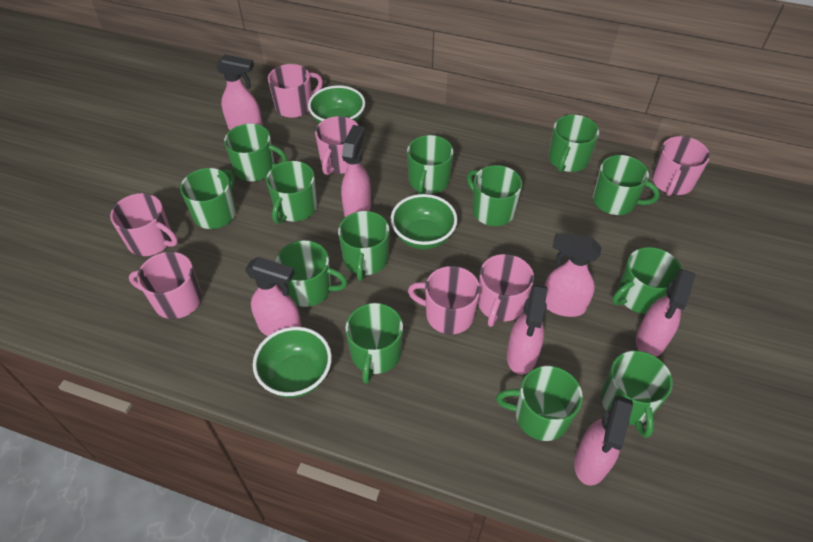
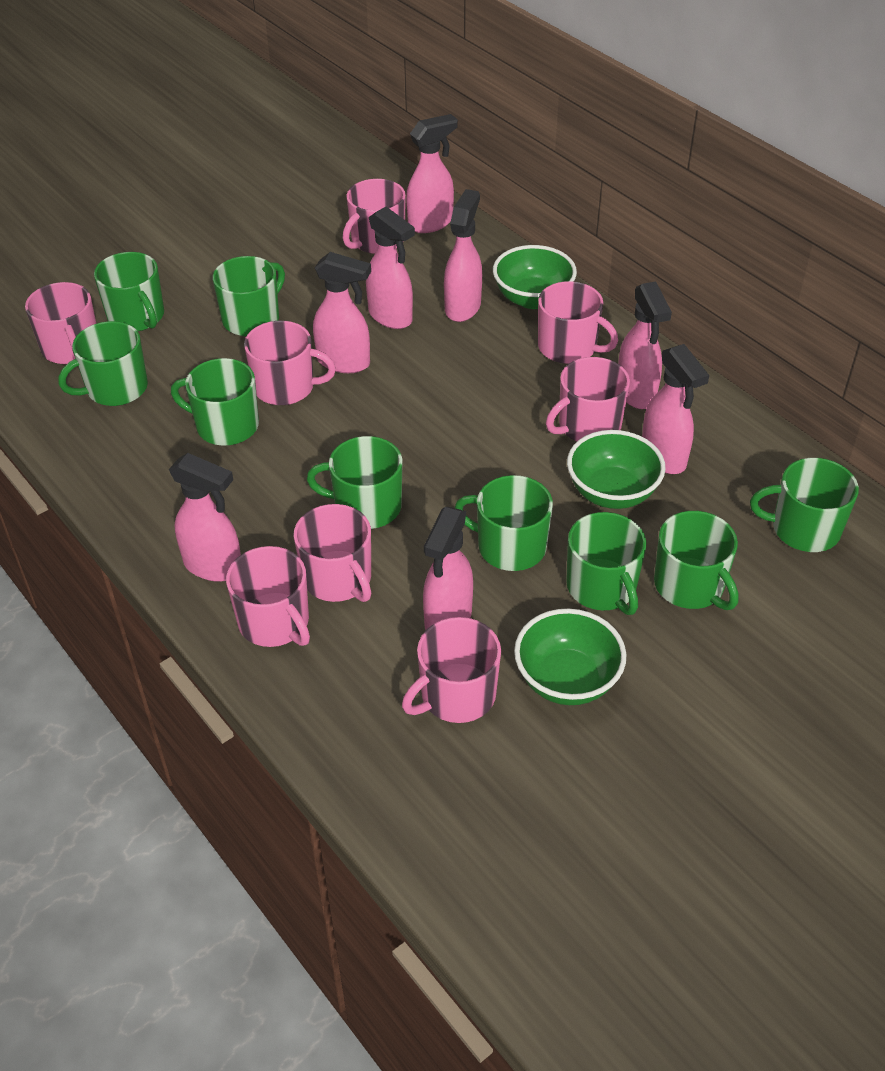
green mug: [180,168,236,229] [224,123,287,181] [266,161,317,224] [275,240,348,307] [338,211,389,281] [345,303,403,384] [407,135,454,194] [467,165,522,226] [496,366,583,441] [549,115,599,172] [593,155,660,215] [601,351,673,438] [612,247,682,314] = 13 -> [58,321,148,406] [94,252,164,331] [171,358,259,446] [213,256,285,336] [307,436,403,529] [455,475,553,571] [566,512,646,615] [654,511,739,610] [750,458,859,552] = 9
pink mug: [110,193,178,256] [129,252,202,319] [268,64,323,118] [315,116,359,175] [408,266,480,334] [478,254,534,327] [652,136,710,196] = 7 -> [25,282,96,364] [226,546,310,647] [244,321,336,405] [294,504,371,602] [343,179,406,254] [402,617,501,723] [538,281,618,364] [546,357,630,441] = 8
pink spray bottle: [216,54,263,130] [245,257,301,336] [341,125,371,217] [507,284,547,375] [545,233,601,317] [574,395,633,486] [636,269,696,357] = 7 -> [169,453,241,582] [313,252,371,373] [366,207,415,329] [406,114,458,233] [423,507,473,630] [444,189,482,322] [618,281,672,409] [642,344,709,474] = 8

